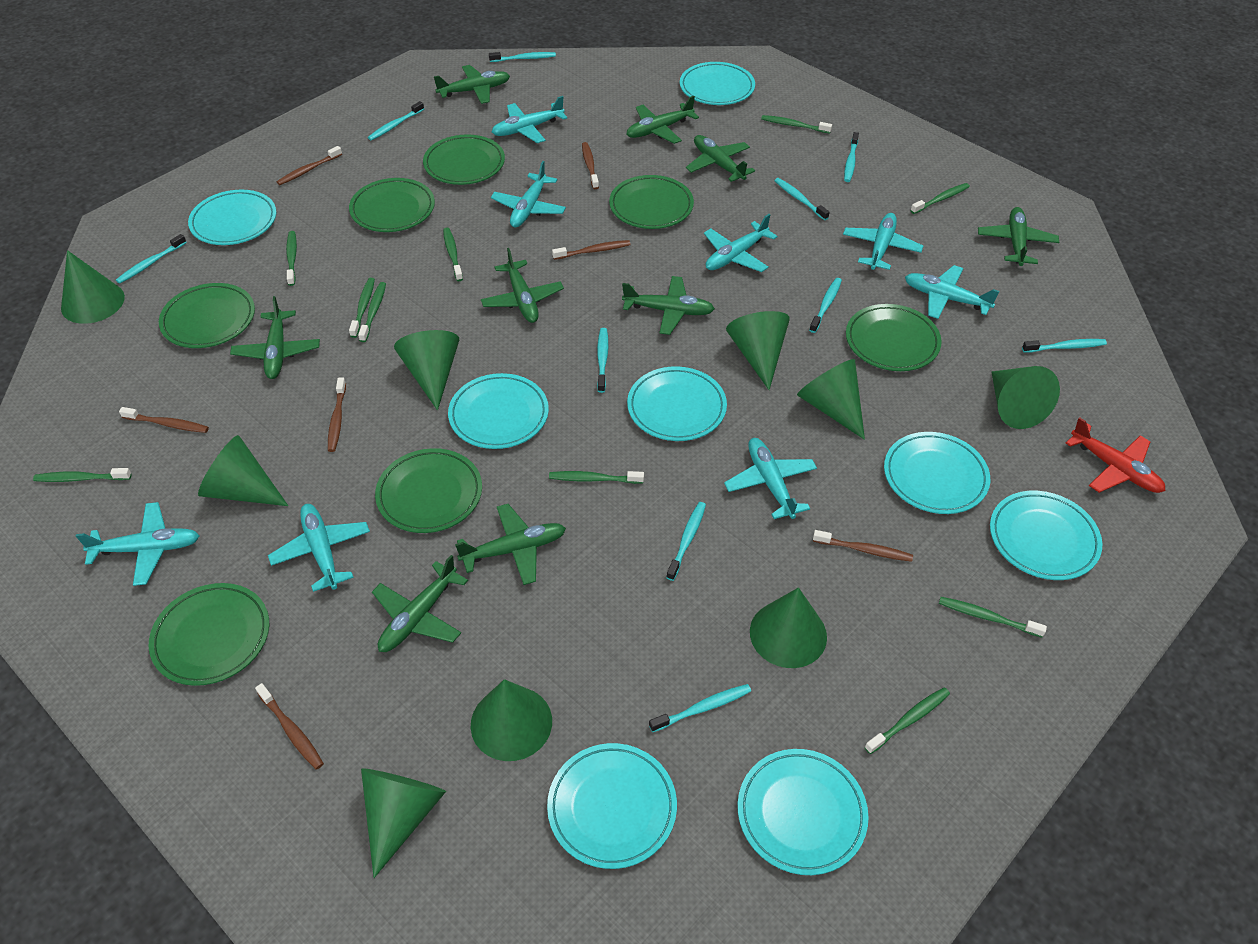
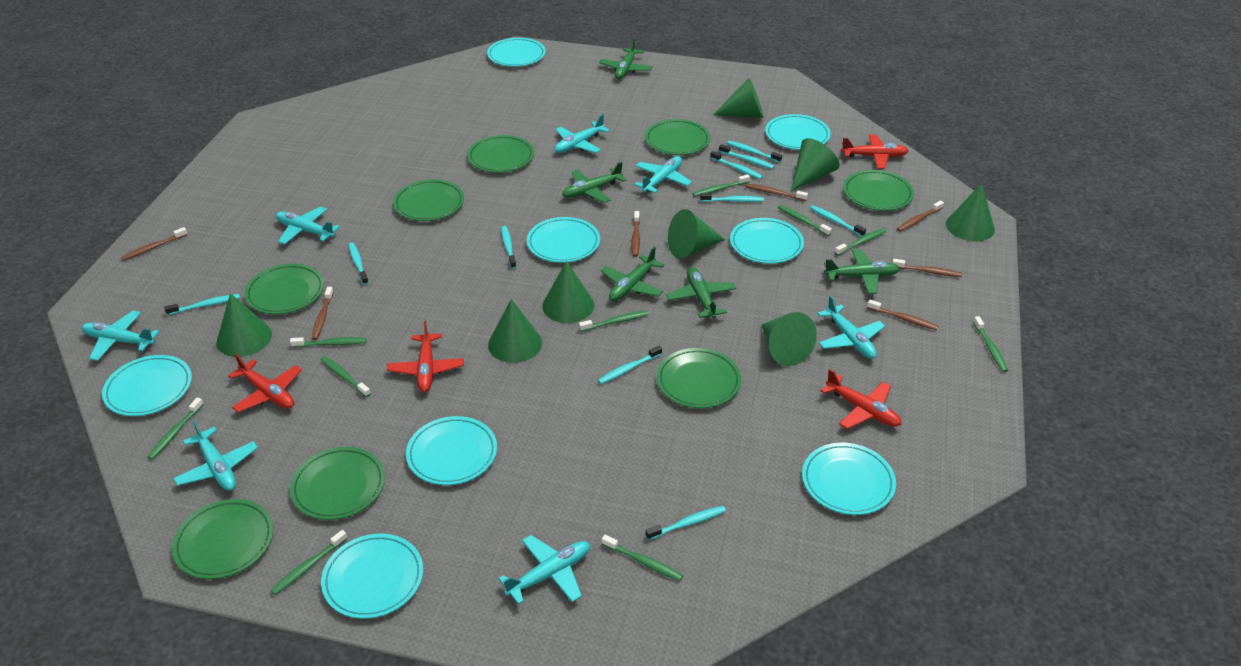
green cone: [61,250,125,324] [198,435,288,506] [361,768,446,878] [394,330,459,410] [471,679,552,761] [726,311,790,390] [750,587,827,668] [797,359,865,440] [992,366,1060,429] = 9 -> [217,293,272,357] [488,299,542,363] [542,261,594,323] [668,209,725,259] [713,78,764,118] [762,312,817,366] [791,138,840,191] [946,183,995,241] = 8
green plane: [230,296,320,379] [372,555,468,652] [434,65,510,104] [455,504,566,585] [481,248,564,323] [622,276,715,335] [626,96,699,144] [686,135,755,182] [978,207,1059,266] = 9 -> [562,162,627,203] [599,38,653,79] [601,247,664,301] [666,267,736,319] [824,249,900,294] = 5
green plate: [149,583,269,686] [159,283,255,348] [349,178,435,232] [375,448,482,533] [423,134,505,185] [609,175,694,229] [846,304,942,371] = 7 -> [172,499,273,579] [244,264,324,314] [290,447,385,520] [393,179,464,221] [467,135,534,173] [645,119,710,155] [657,348,741,408] [843,170,914,211] = 8
red plane: [1066,417,1166,493] = 1 -> [228,354,302,412] [387,321,464,392] [821,369,902,429] [841,134,909,169] = 4
turquoise plane: [76,502,199,586] [268,504,370,592] [491,161,566,227] [492,96,567,143] [704,214,778,272] [724,438,817,519] [843,213,923,270] [905,265,999,319] = 8 -> [82,310,159,361] [173,420,258,491] [276,206,340,245] [499,535,590,605] [554,114,610,153] [634,156,692,193] [817,295,885,359] = 7

